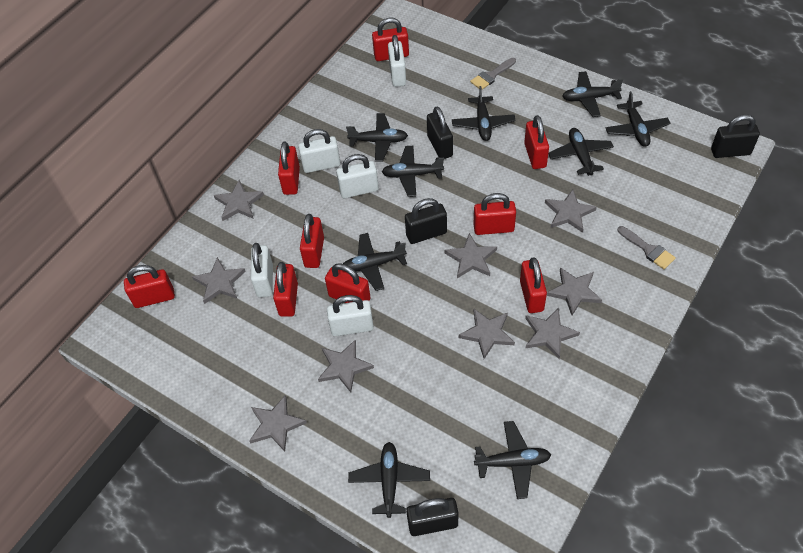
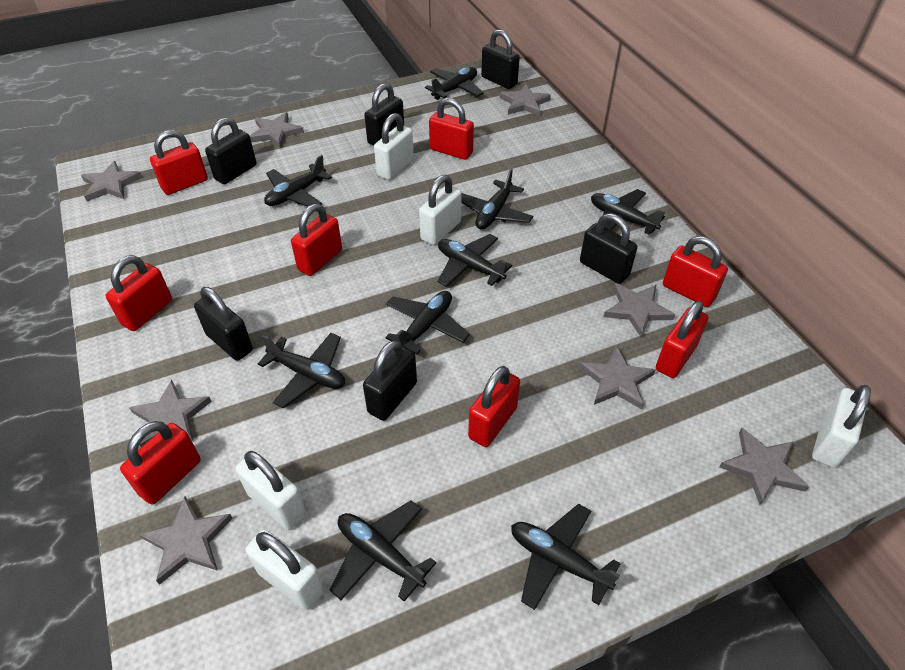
black padlock: [405,198,447,244] [406,498,458,536] [427,107,453,159] [711,114,760,158] = 4 -> [194,287,253,361] [205,118,257,184] [363,340,417,421] [364,83,404,146] [481,29,520,89] [580,213,638,284] = 6
grey brush: [470,58,516,89] [618,226,676,269] = 2 -> none = 0
grey star: [192,257,246,304] [214,180,264,221] [249,395,307,452] [318,339,374,392] [445,233,497,278] [459,309,515,359] [525,307,580,359] [545,189,597,233] [547,267,602,315] = 9 -> [81,161,142,201] [130,380,212,447] [139,497,233,585] [250,112,304,149] [500,84,551,116] [579,346,655,409] [604,283,675,337] [719,428,809,505] = 8
red padlock: [124,265,175,308] [273,262,298,317] [278,142,300,195] [300,214,324,268] [325,263,371,303] [372,18,409,61] [474,193,516,235] [520,257,547,313] [524,115,549,169] = 9 -> [105,255,172,331] [120,421,201,505] [150,130,208,195] [291,204,342,276] [429,98,474,160] [468,366,520,447] [656,301,709,378] [663,236,728,307] = 8

